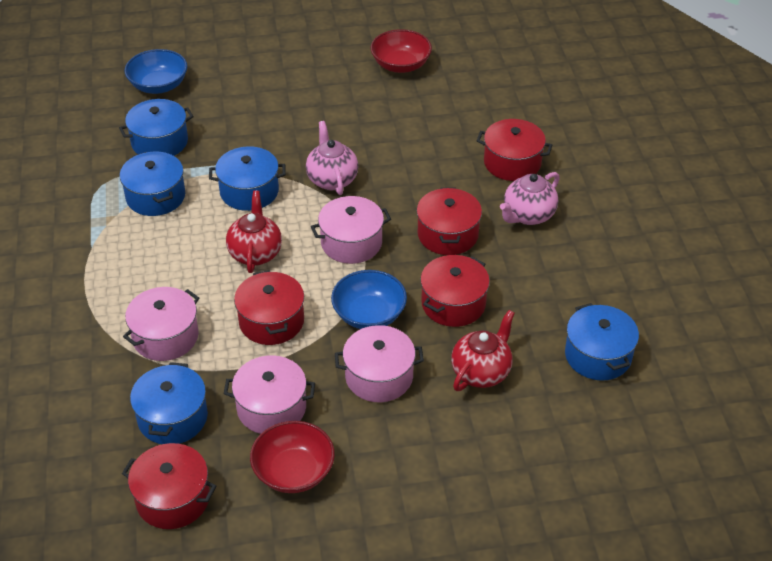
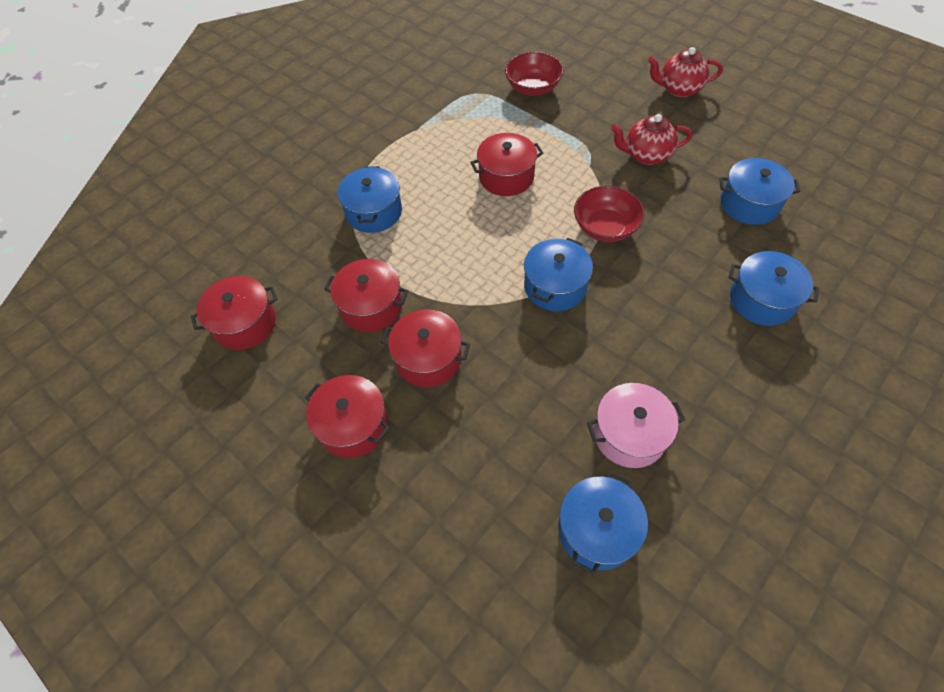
blue bowl: [125,49,188,94] [331,270,407,329] = 2 -> none = 0
pink pot: [123,287,199,361] [224,355,315,434] [311,196,391,264] [335,325,424,402] = 4 -> [587,383,685,468] = 1
pink teapot: [306,121,358,195] [500,172,560,225] = 2 -> none = 0

